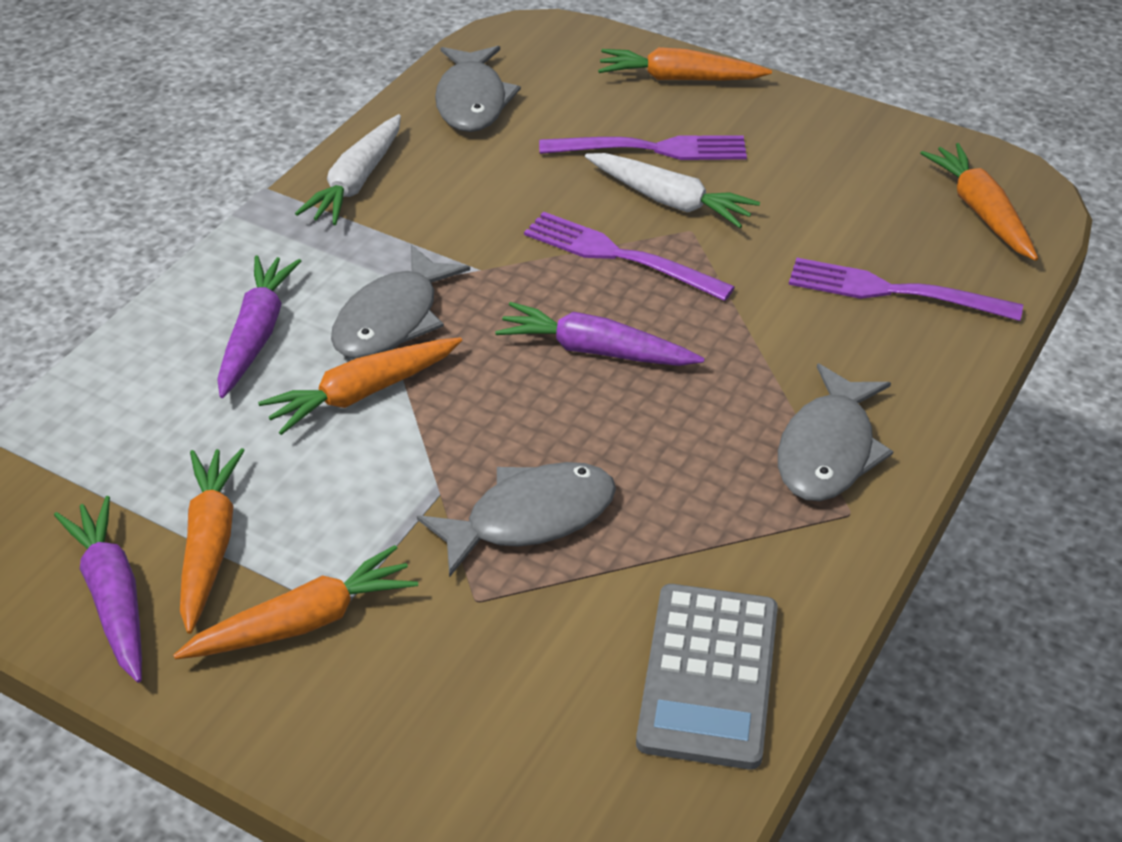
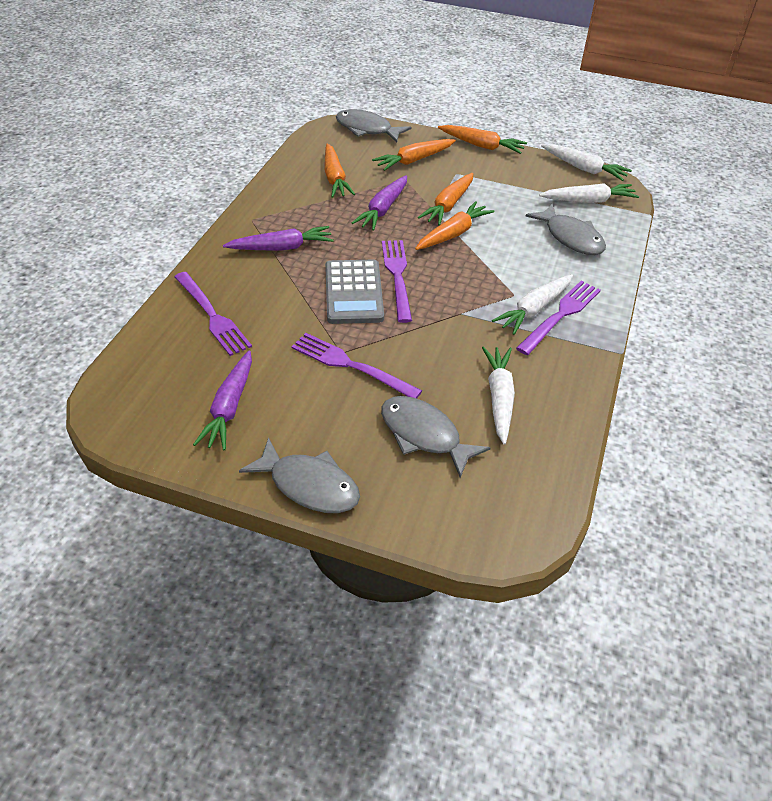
purple fork: [524,212,735,301] [539,135,747,160] [789,258,1023,321] = 3 -> [174,272,252,356] [291,333,422,399] [382,240,412,323] [516,281,601,355] = 4
white carrot: [295,114,401,225] [585,153,760,228] = 2 -> [482,346,515,444] [492,274,573,335] [539,183,639,203] [541,144,632,181] = 4

